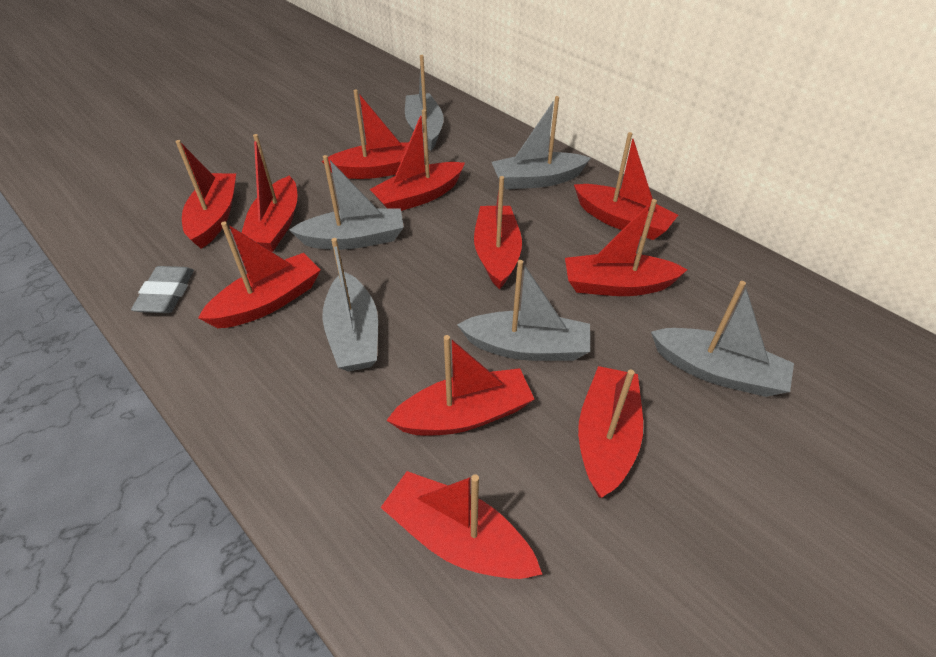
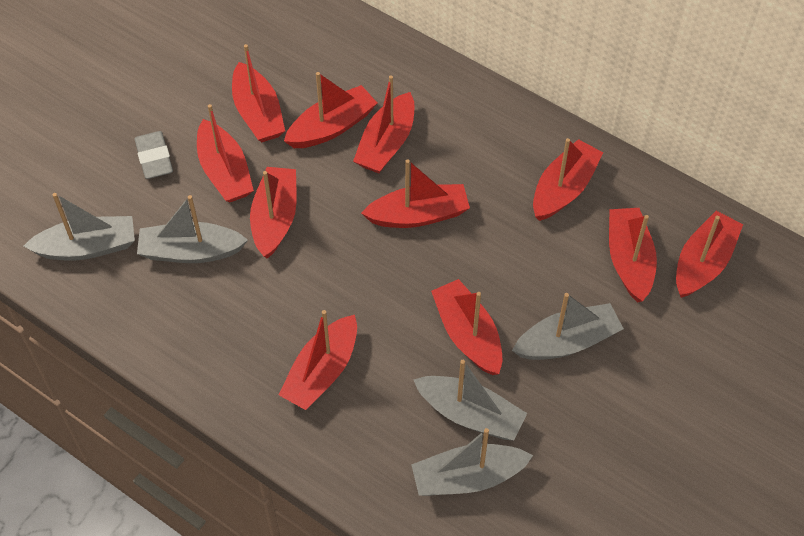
grey boat: [289,155,404,250] [322,238,378,372] [405,55,444,151] [457,260,590,361] [492,96,591,189] [651,281,794,397] = 6 -> [24,193,135,261] [137,195,248,263] [411,428,533,496] [413,360,527,441] [512,293,624,360] = 5

